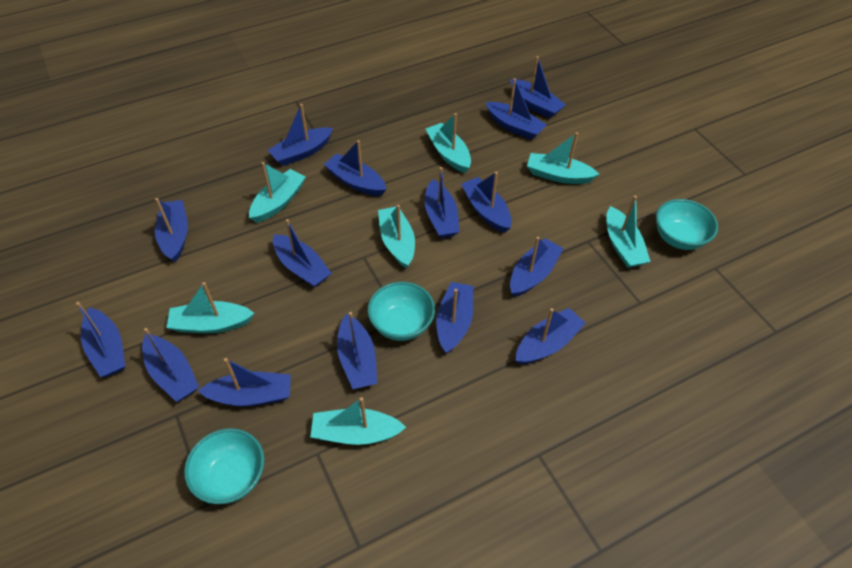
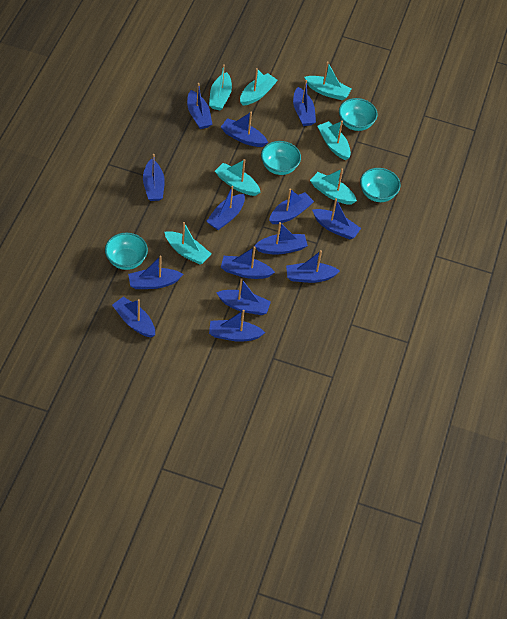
blue boat: [76,302,125,377] [142,328,199,402] [155,198,188,262] [198,358,291,407] [268,104,333,166] [273,219,332,288] [323,140,387,196] [337,312,378,389] [425,167,460,238] [436,282,473,354] [461,172,512,233] [486,78,547,140] [510,56,566,118] [510,237,564,297] [516,308,586,364] = 15 -> [112,296,155,338] [128,256,183,289] [143,154,165,201] [187,83,212,129] [206,186,245,230] [209,310,265,342] [216,278,271,315] [221,112,268,147] [221,246,275,279] [255,222,308,255] [269,189,314,224] [286,250,340,283] [293,80,316,126] [312,198,361,240] = 14
turquoise bowl: [184,428,264,504] [367,282,435,341] [656,199,718,250] = 3 -> [105,233,148,270] [261,141,301,175] [339,98,378,131] [360,168,400,202] = 4

